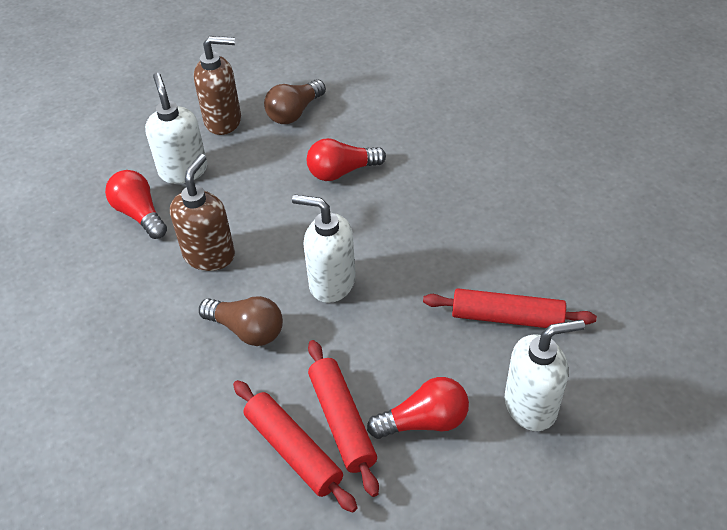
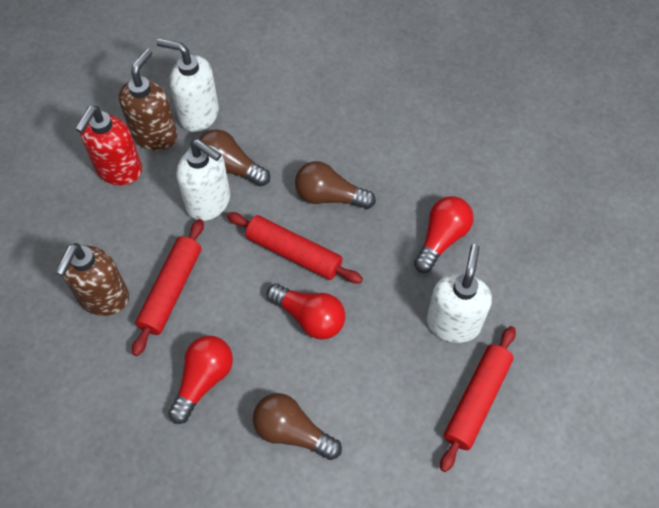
brown light bulb: [199,296,283,346] [264,79,326,124] = 2 -> [199,129,270,186] [253,393,342,460] [295,161,376,209] = 3
red soap dispenser: none = 0 -> [75,106,142,185] = 1

